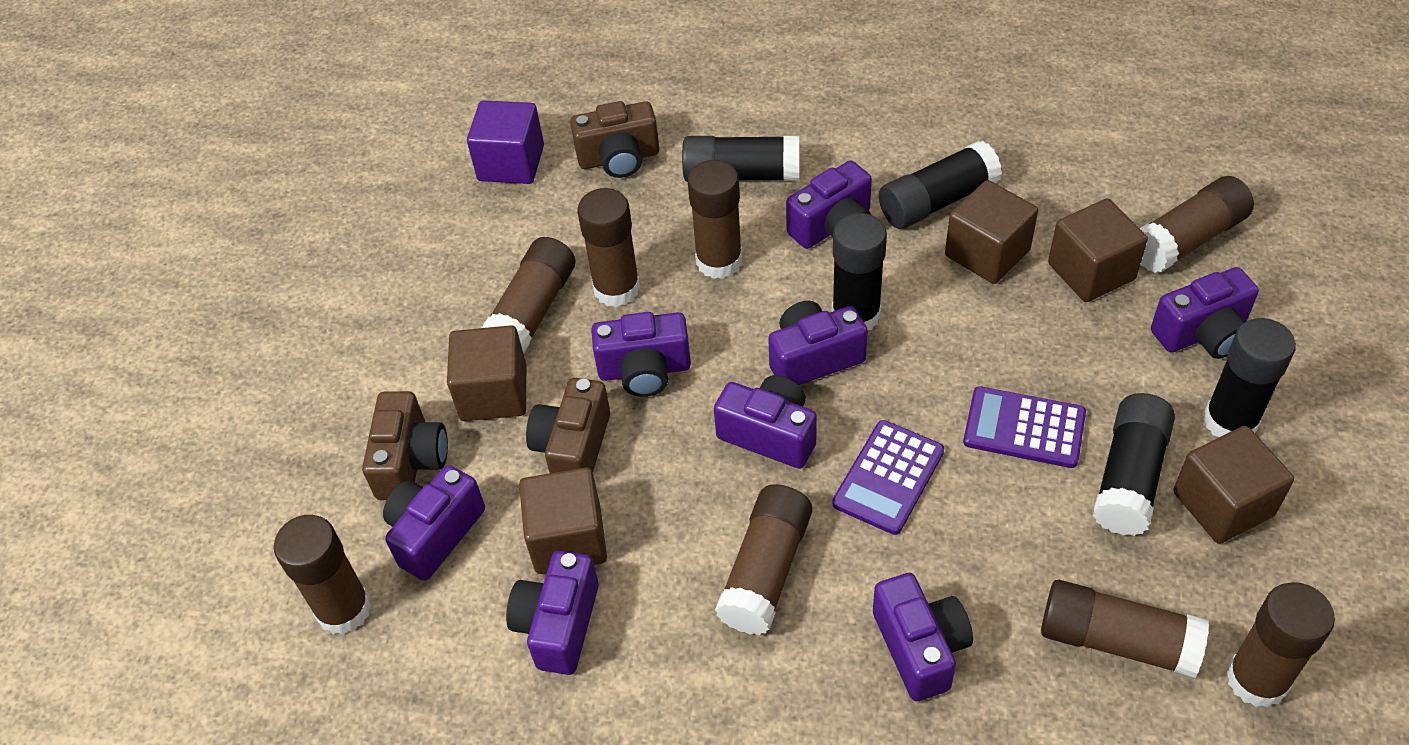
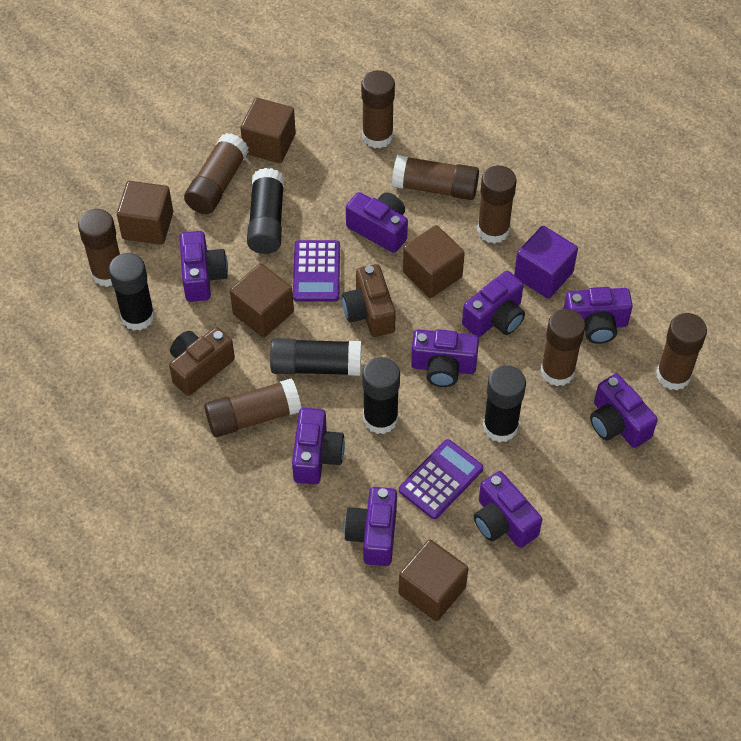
brown camera: [362,391,448,500] [526,378,610,473] [570,101,659,178] = 3 -> [169,327,235,396] [342,264,396,337] = 2
purple camera: [383,465,485,581] [506,551,599,675] [591,312,691,397] [714,375,817,469] [768,301,868,385] [786,160,872,249] [873,573,973,701] [1151,267,1259,359] = 8 -> [180,231,228,302] [292,408,345,484] [344,487,397,566] [346,192,408,253] [411,329,479,387] [462,271,525,337] [474,471,542,548] [564,287,633,344] [590,374,658,448] = 9

